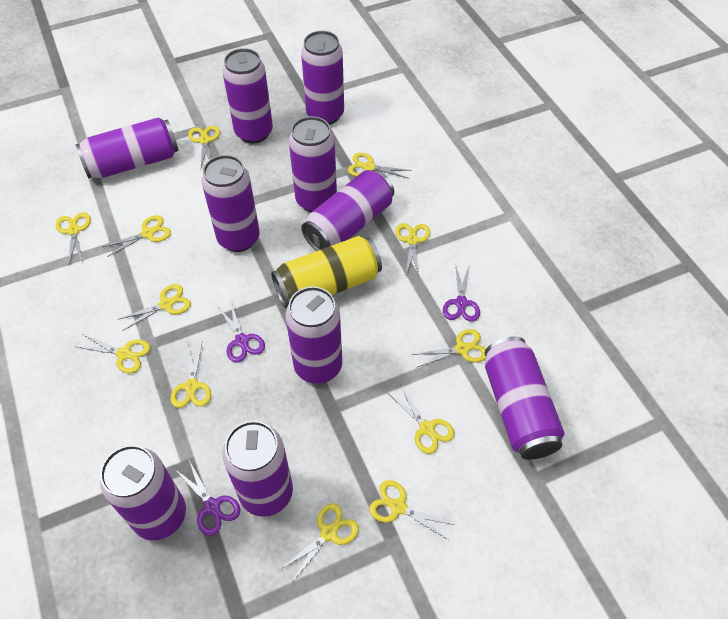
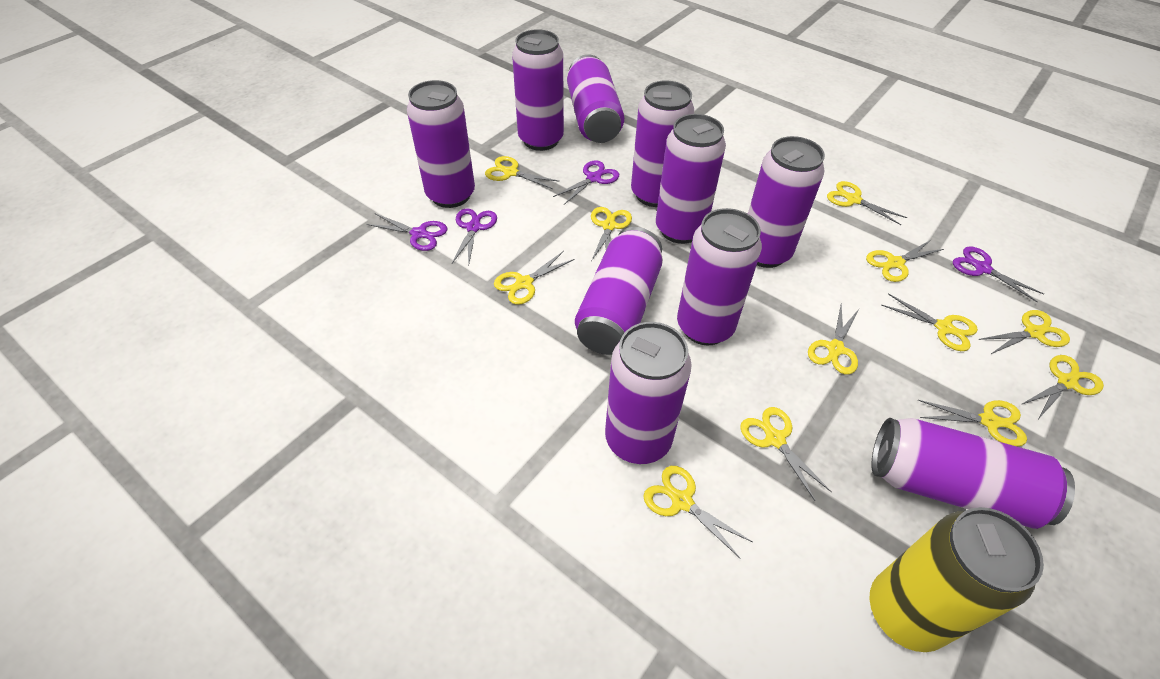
purple scissors: [175,460,240,536] [218,302,265,363] [443,266,480,322] = 3 -> [367,214,447,251] [452,208,497,266] [553,160,619,205] [953,246,1044,303] = 4

